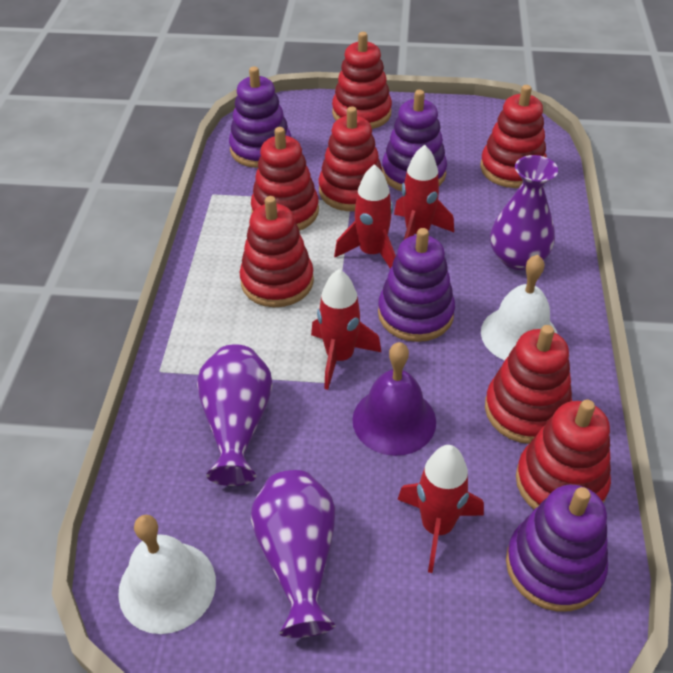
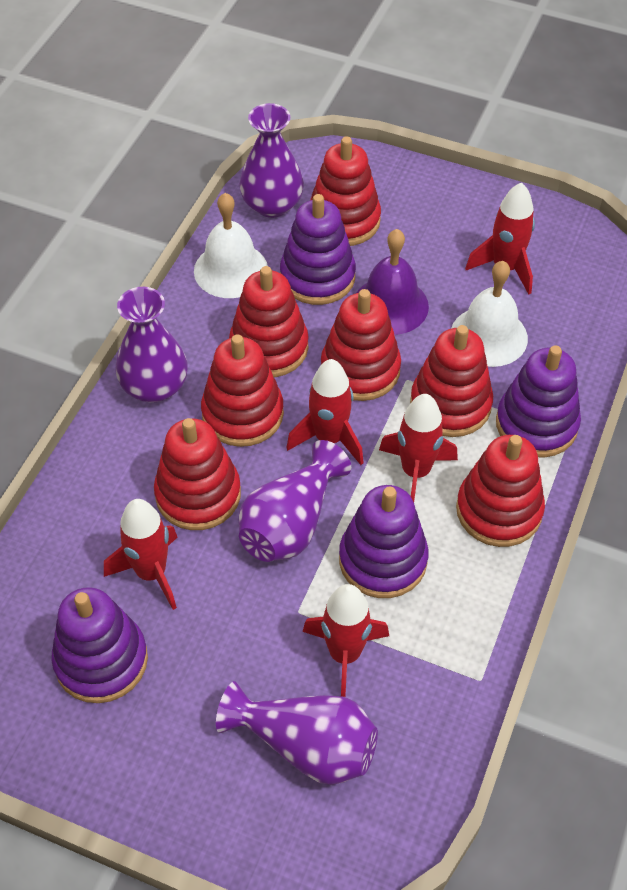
purple vase: [197,344,273,486] [251,470,336,638] [490,155,558,270] = 3 -> [115,287,187,403] [216,681,378,785] [238,440,351,562] [239,103,304,218] = 4
red rocket: [311,269,381,390] [334,164,396,269] [394,145,454,240] [397,445,484,573] = 4 -> [104,499,178,610] [286,359,364,465] [302,584,389,697] [379,394,458,502] [465,182,535,294] = 5

